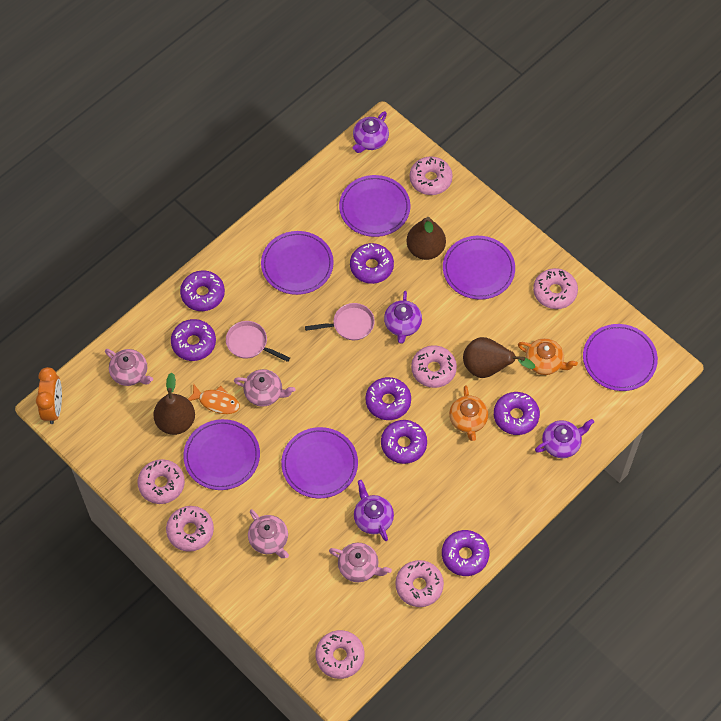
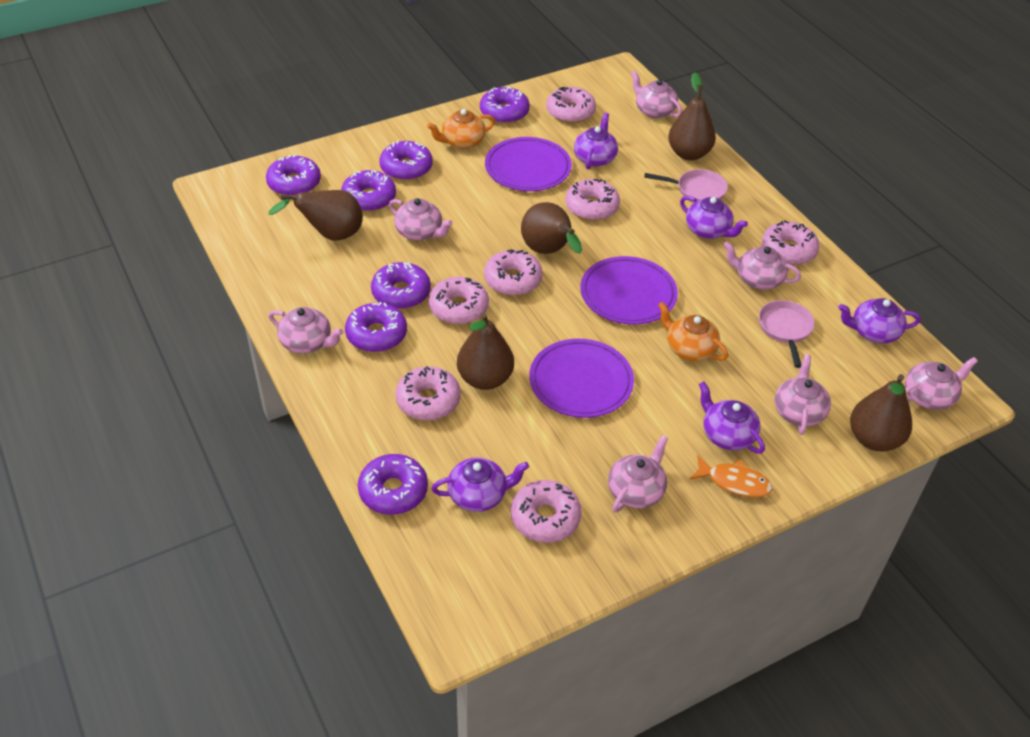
brown pear: [153,373,195,435] [407,217,446,260] [463,337,535,378] = 3 -> [268,190,363,241] [457,312,514,390] [521,202,582,254] [668,72,716,160] [850,374,912,452] = 5
orange clock: [36,367,62,424] = 1 -> none = 0
pink teapot: [105,349,153,386] [234,369,296,407] [248,509,289,558] [329,543,392,582] = 4 -> [269,307,343,354] [389,198,453,241] [608,435,668,512] [631,70,682,118] [723,241,801,290] [775,354,831,435] [905,357,978,410] = 7
purple plate: [183,419,260,490] [261,231,334,295] [281,427,358,498] [339,175,410,237] [443,236,515,300] [583,324,658,391] = 6 -> [485,137,572,191] [529,339,634,418] [580,256,678,325] = 3
purple teapot: [353,111,389,153] [354,480,394,541] [384,291,422,344] [535,419,594,458] = 4 -> [431,457,529,512] [574,113,618,170] [680,196,748,239] [699,381,765,454] [838,298,921,344] = 5

